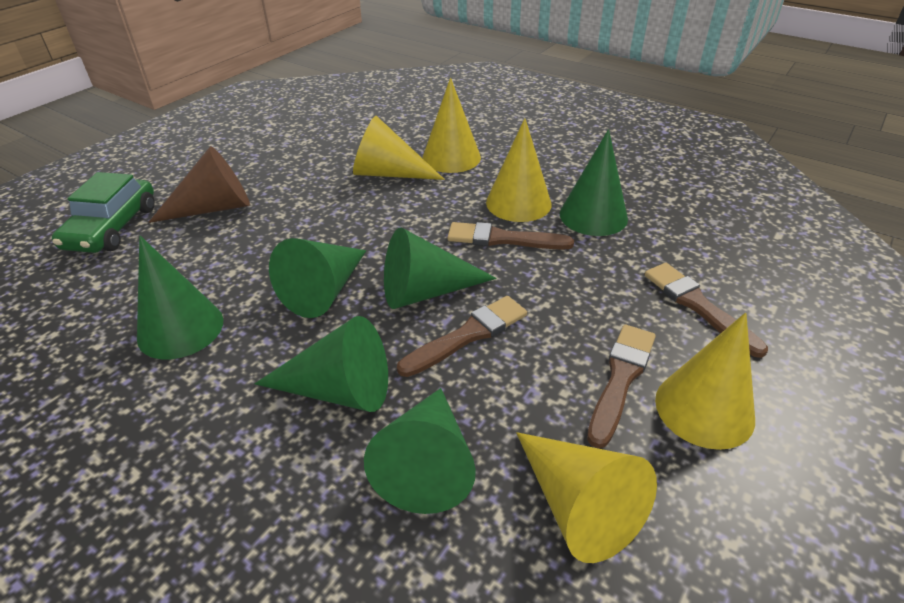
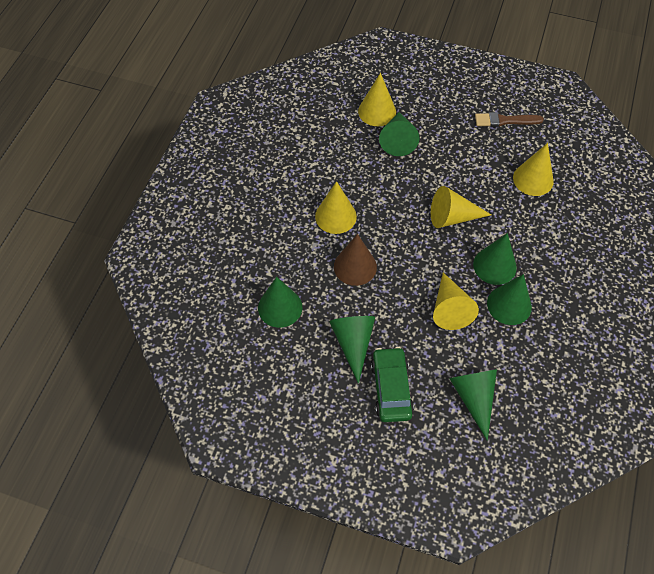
brown brush: [397,296,527,377] [447,222,574,250] [587,325,656,448] [644,263,768,358] = 4 -> [475,112,544,127] = 1

